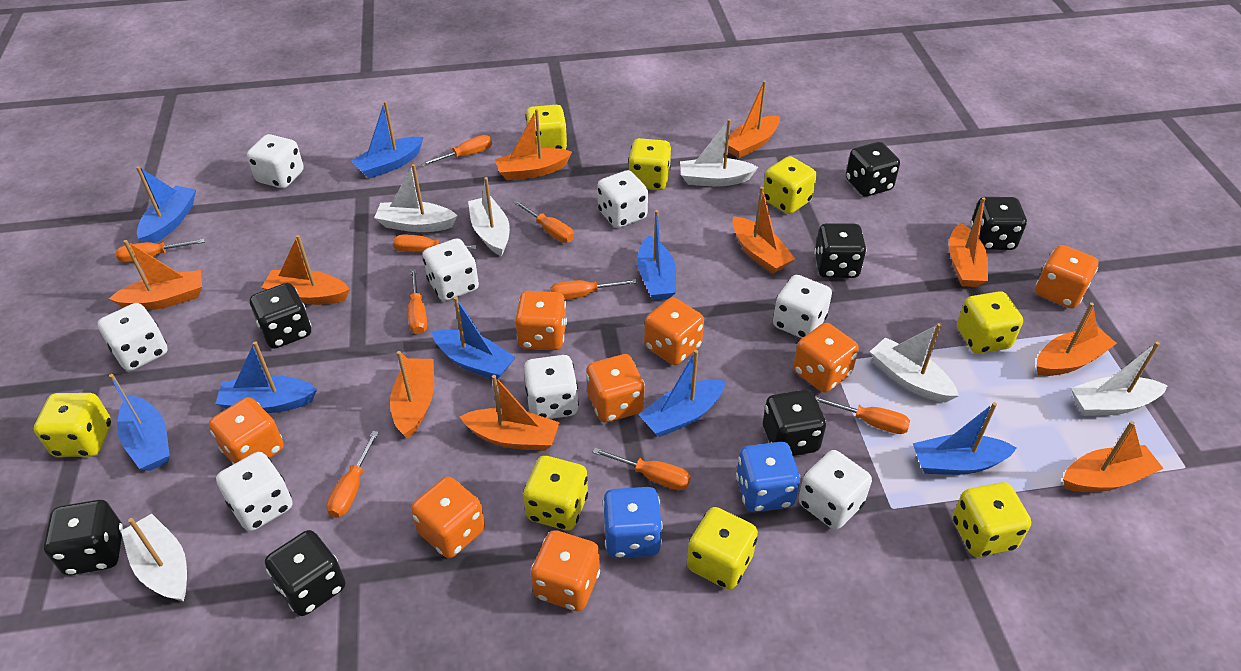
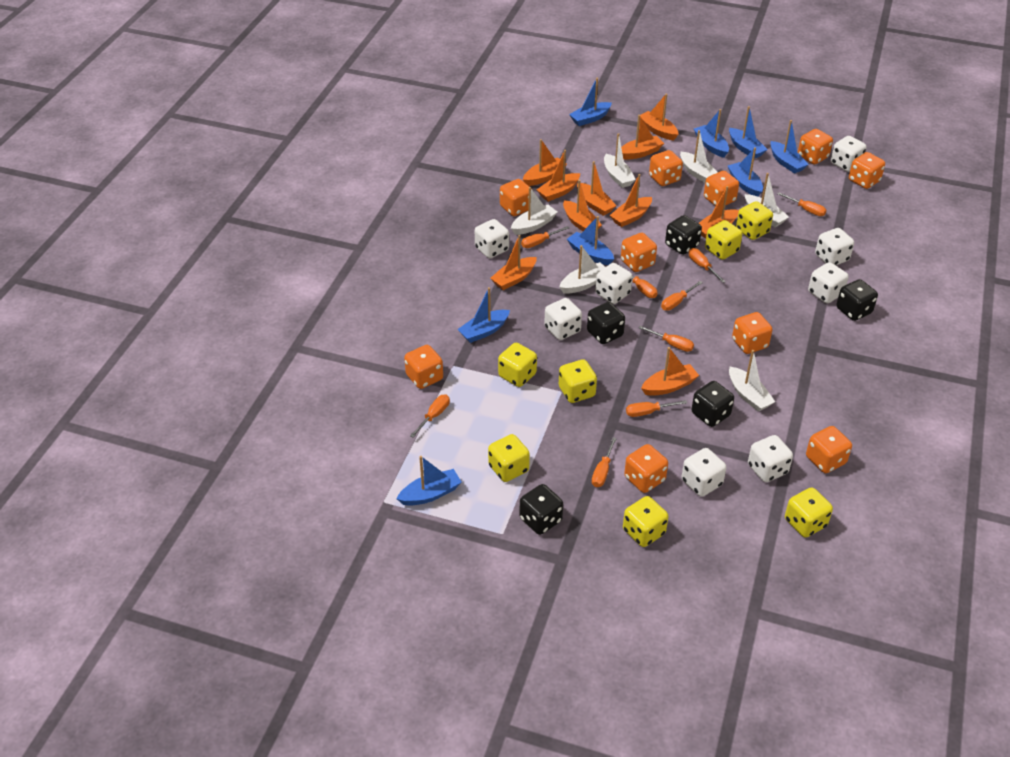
black dice: [44,500,123,575] [250,283,311,349] [265,530,346,616] [763,390,826,456] [814,223,866,278] [846,142,900,197] [970,197,1027,250] = 7 -> [520,484,563,535] [587,302,625,344] [665,215,702,255] [691,381,734,427] [836,279,878,321] = 5
blue dice: [603,487,663,558] [736,442,801,512] = 2 -> none = 0
orange dice: [209,397,284,464] [411,477,485,558] [515,291,567,350] [531,530,600,611] [586,354,645,423] [644,297,704,365] [793,323,859,392] [1035,245,1099,309] = 8 -> [404,345,443,389] [500,179,532,216] [621,233,657,272] [624,444,668,493] [649,150,683,186] [704,171,739,206] [732,312,772,354] [798,129,833,164] [806,426,852,473] [849,152,885,189] = 10
yellow dice: [34,393,112,457] [523,456,588,530] [525,105,567,150] [628,138,671,190] [687,507,758,590] [763,156,817,214] [952,482,1031,557] [957,291,1023,354] = 8 -> [488,434,530,482] [498,343,537,387] [559,359,597,403] [623,496,669,547] [705,220,742,260] [736,201,773,240] [785,487,833,538] = 7

